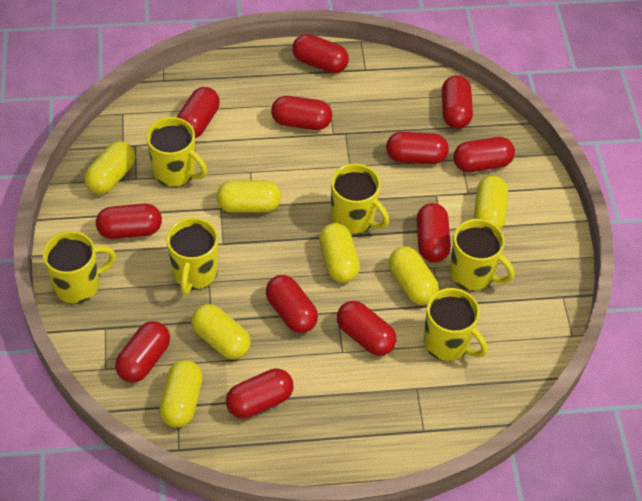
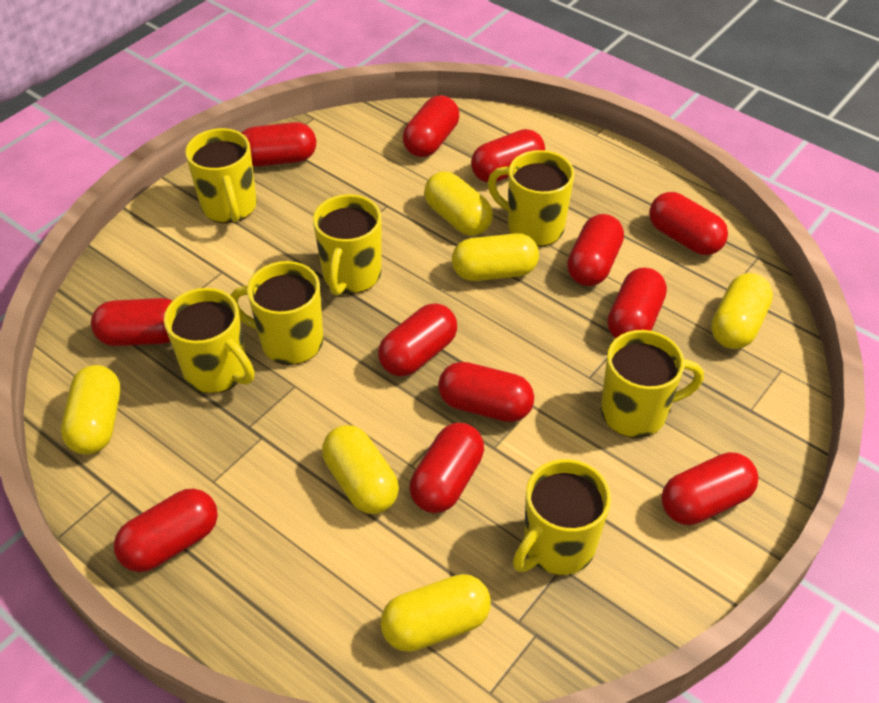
yellow capsule: [84,141,135,194] [159,360,203,427] [191,304,250,359] [216,180,281,213] [319,223,360,283] [389,247,439,305] [474,176,508,229] = 7 -> [61,365,120,455] [322,425,399,514] [380,574,491,652] [424,171,493,236] [452,233,539,281] [711,273,773,349] = 6
yellow mug: [43,231,116,304] [146,117,207,187] [166,217,218,295] [331,163,389,234] [423,288,488,361] [450,219,515,290] = 6 -> [164,288,254,393] [185,128,257,223] [230,261,323,365] [313,194,381,296] [488,150,575,247] [513,459,611,575] [601,330,704,438] = 7

